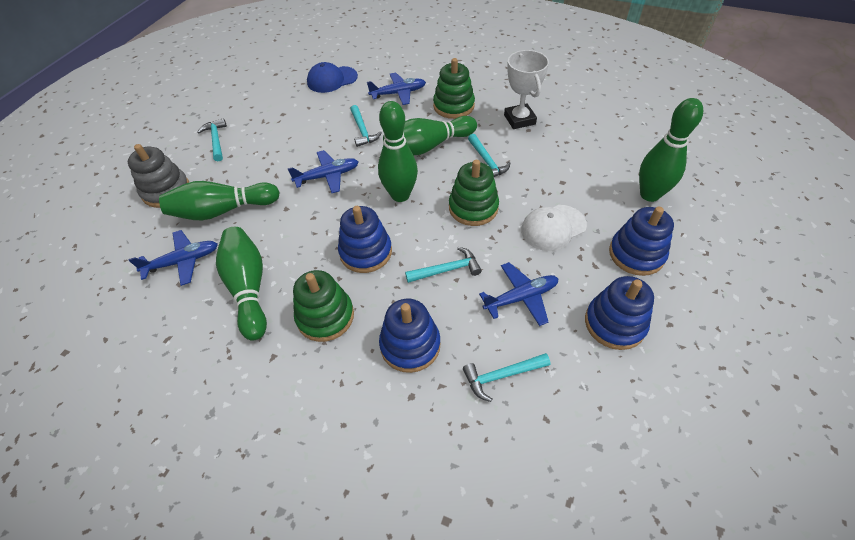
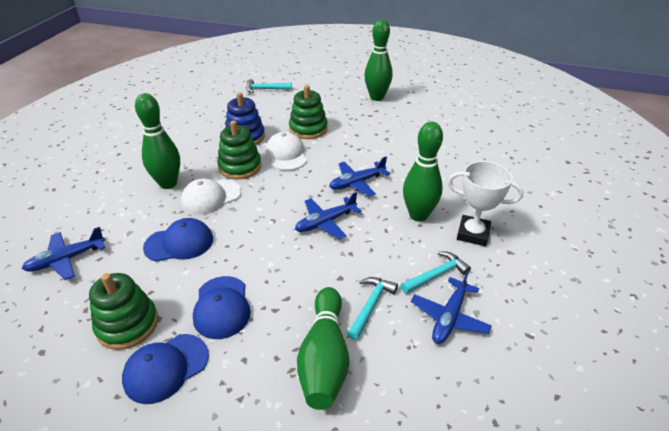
blue cap: [307,62,358,93] = 1 -> [122,334,209,404] [143,218,213,262] [193,276,251,339] = 3
blue stacking toy: [338,206,392,273] [379,299,441,373] [585,276,654,350] [609,207,674,276] = 4 -> [225,92,265,145] = 1
green bowling pin: [159,181,280,220] [216,227,267,341] [378,101,418,202] [383,116,477,155] [639,98,703,202] = 5 -> [135,93,180,189] [297,287,349,410] [364,19,392,101] [403,122,443,222] = 4
grey stacking toy: [128,144,189,208] = 1 -> none = 0
turquoise hammer: [197,118,227,161] [350,105,382,147] [405,247,482,283] [463,353,550,402] [468,134,510,177] = 5 -> [246,79,292,93] [347,277,398,340] [401,251,471,294] = 3
white cap: [521,205,587,251] = 1 -> [181,179,241,215] [265,132,307,170] = 2

